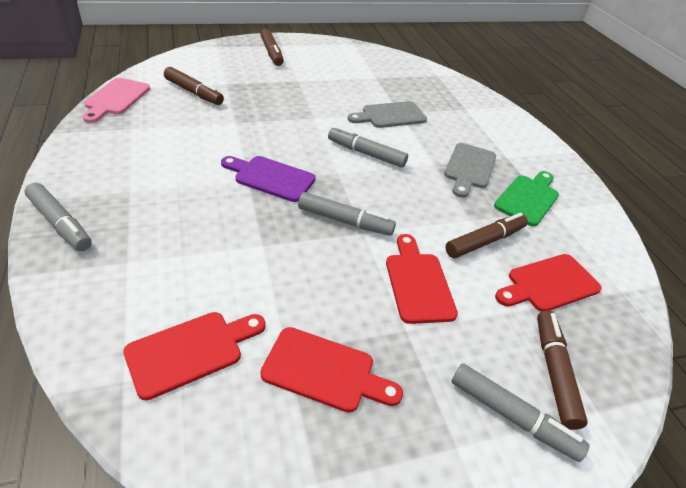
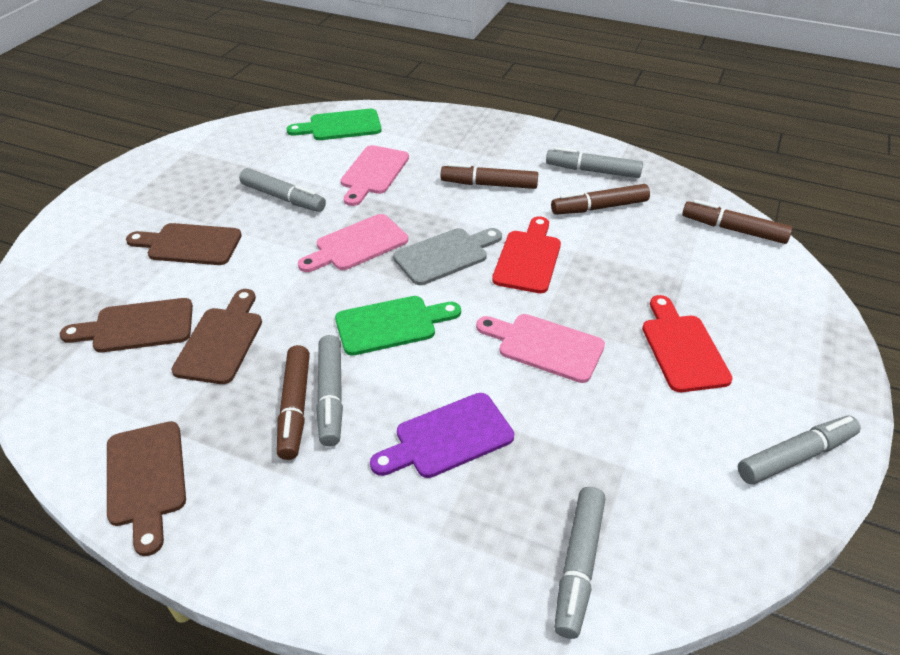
brown cutting board: none = 0 -> [60,298,193,352] [107,421,186,556] [126,223,242,265] [171,289,262,384] = 4
green cutting board: [494,171,559,227] = 1 -> [287,109,381,140] [335,296,461,356] = 2
grey cutting board: [348,101,427,128] [444,143,496,198] = 2 -> [393,228,502,285] = 1
grey marker: [25,183,92,251] [298,192,396,236] [328,126,408,168] [452,363,589,462] = 4 -> [239,168,326,212] [316,335,343,446] [546,147,643,178] [554,487,605,639] [738,416,861,484] = 5
pink cutting board: [83,78,150,123] = 1 -> [298,214,408,272] [341,145,409,206] [476,314,605,383] = 3
red cutting board: [123,312,266,400] [260,327,403,413] [386,234,458,324] [495,254,602,312] = 4 -> [492,216,561,293] [642,295,733,392] = 2

